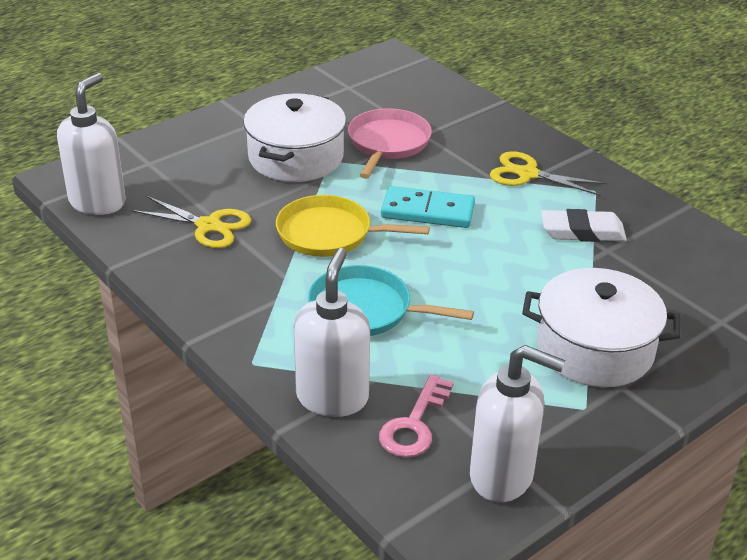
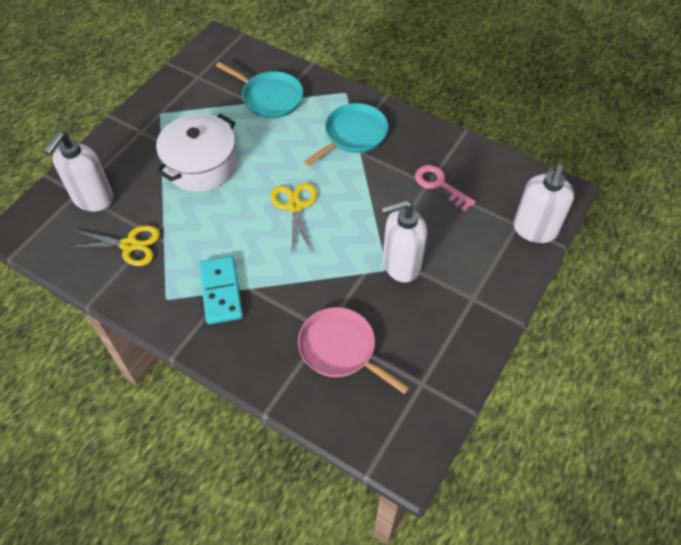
turquoise pan: [308,265,474,336] = 1 -> [216,62,303,118] [304,103,388,166] = 2
white eraser: [541,209,627,242] = 1 -> none = 0
white pot: [243,93,346,182] [522,268,681,387] = 2 -> [156,114,237,192] = 1
yellow pan: [276,195,430,257] = 1 -> none = 0

